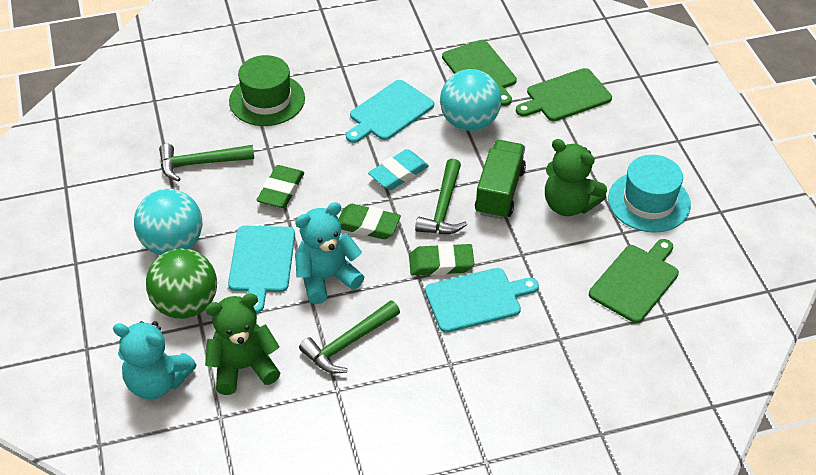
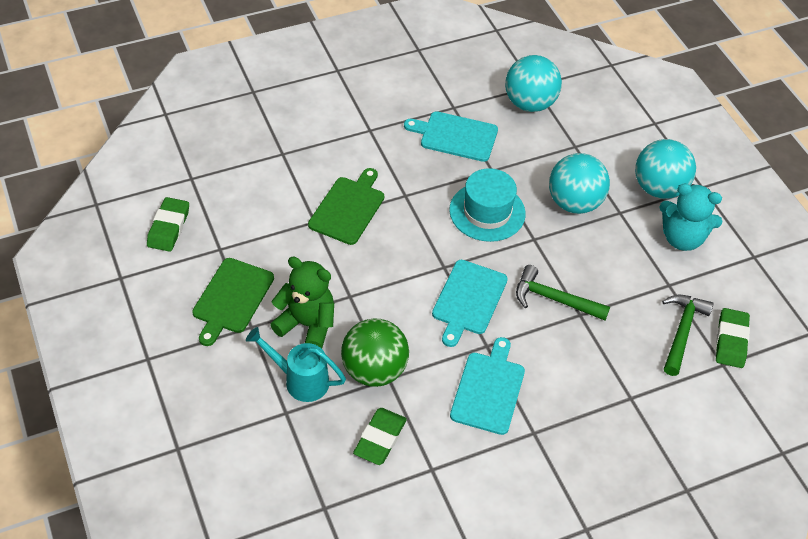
green cutting board: [442,40,517,106] [516,68,612,121] [589,239,679,323] = 3 -> [192,258,274,346] [308,168,384,245] = 2
green hammer: [159,143,254,182] [299,300,400,373] [415,159,467,234] = 3 -> [516,265,610,321] [662,295,714,376] = 2
green hat: [229,55,305,126] = 1 -> none = 0
green teddy bear: [205,293,280,395] [545,139,607,216] = 2 -> [270,257,334,349] = 1
green truck: [475,140,526,219] = 1 -> none = 0
turquoise ball: [134,189,202,255] [440,69,502,131] = 2 -> [505,55,562,112] [549,153,610,214] [635,139,696,199] = 3
turquoise eraser: [368,149,429,190] = 1 -> none = 0
turquoise teddy bear: [113,321,197,399] [295,202,364,304] = 2 -> [659,184,722,251] = 1
turquoise watering can: none = 0 -> [246,327,346,402] = 1

